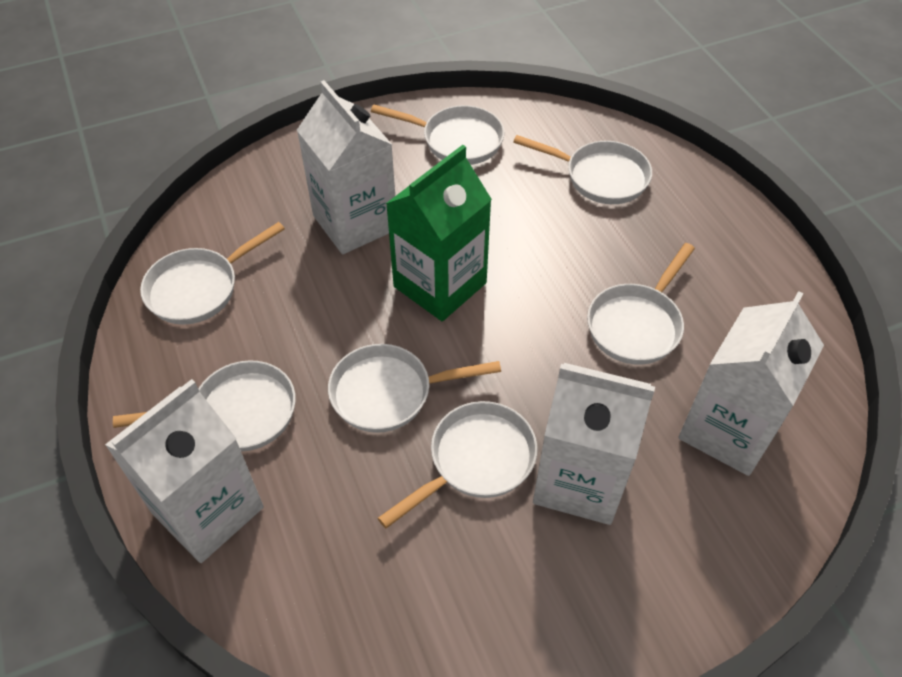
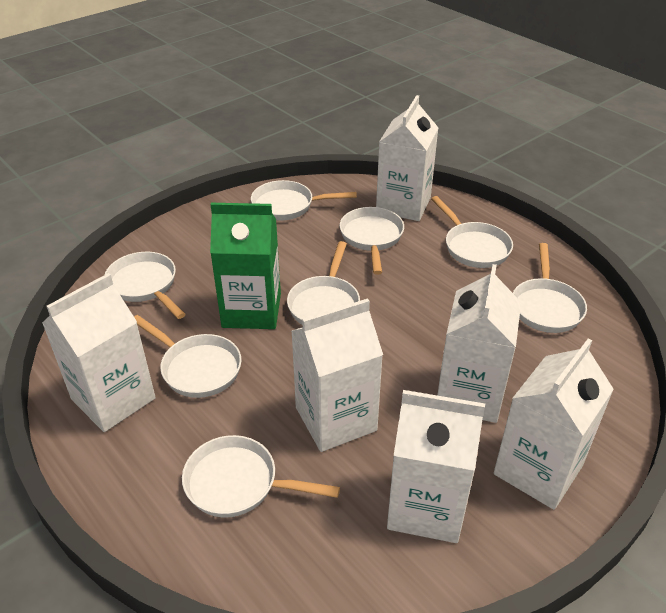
white carton: [105,379,264,563] [297,80,395,254] [533,363,655,525] [678,291,824,476] = 4 -> [42,273,156,432] [291,298,383,452] [376,95,439,221] [387,390,485,543] [437,264,521,423] [494,339,614,510] = 6
white pan: [113,360,296,452] [140,222,285,325] [328,344,501,433] [371,105,504,165] [378,401,537,528] [513,135,652,204] [587,243,695,364] = 7 -> [105,252,186,319] [134,315,242,398] [182,435,340,518] [251,180,357,221] [287,241,360,325] [340,207,404,275] [431,196,513,268] [513,243,587,333] = 8

